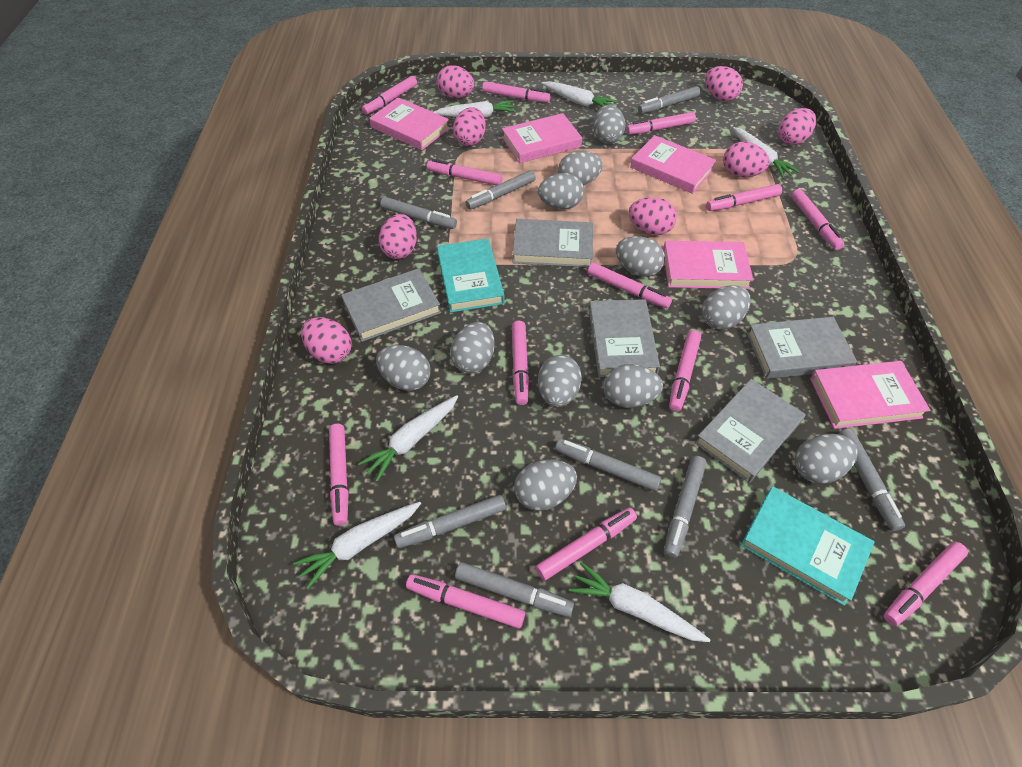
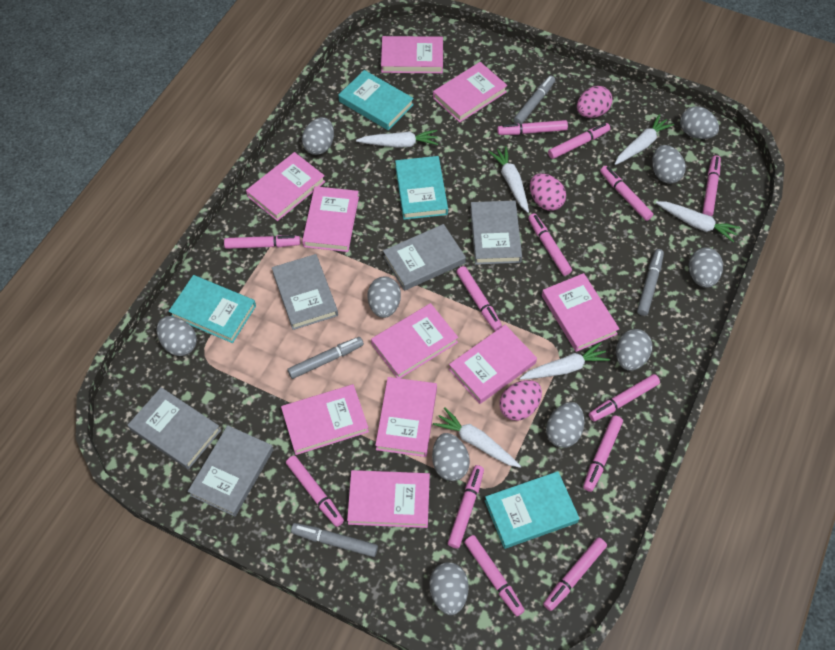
grey egg: [376,345,431,391] [450,322,494,374] [514,460,577,511] [538,173,584,209] [538,355,582,407] [558,151,603,186] [593,105,626,144] [603,364,663,408] [616,236,665,277] [702,285,751,330] [795,434,858,484] = 11 -> [157,316,197,356] [302,117,334,155] [367,276,401,318] [429,562,469,615] [432,433,470,481] [546,402,584,448] [616,329,652,371] [652,145,686,184] [680,106,719,139] [689,247,723,288] = 10
grey marker: [380,197,457,229] [394,495,506,548] [455,562,574,617] [465,170,536,210] [555,439,661,491] [638,86,700,114] [664,456,707,558] [838,428,905,531] = 8 -> [287,337,364,379] [291,523,378,557] [513,76,555,124] [637,249,664,316] = 4
pink book: [369,97,450,150] [502,113,582,163] [630,135,717,194] [663,241,753,289] [810,361,930,429] = 5 -> [246,152,325,221] [281,384,369,455] [302,186,359,252] [347,470,430,528] [371,303,458,378] [375,377,437,457] [381,36,443,73] [433,62,508,122] [449,325,537,404] [542,273,620,352] = 10
pink egg: [301,317,351,364] [379,214,417,259] [437,65,474,98] [453,107,486,146] [628,197,677,235] [705,66,743,101] [723,142,770,177] [778,108,816,145] = 8 -> [499,380,542,421] [530,174,566,211] [577,86,612,118] = 3
turquoise book: [437,238,505,313] [741,486,875,606] = 2 -> [169,275,256,343] [338,70,414,130] [395,156,448,220] [485,471,580,549] = 4

